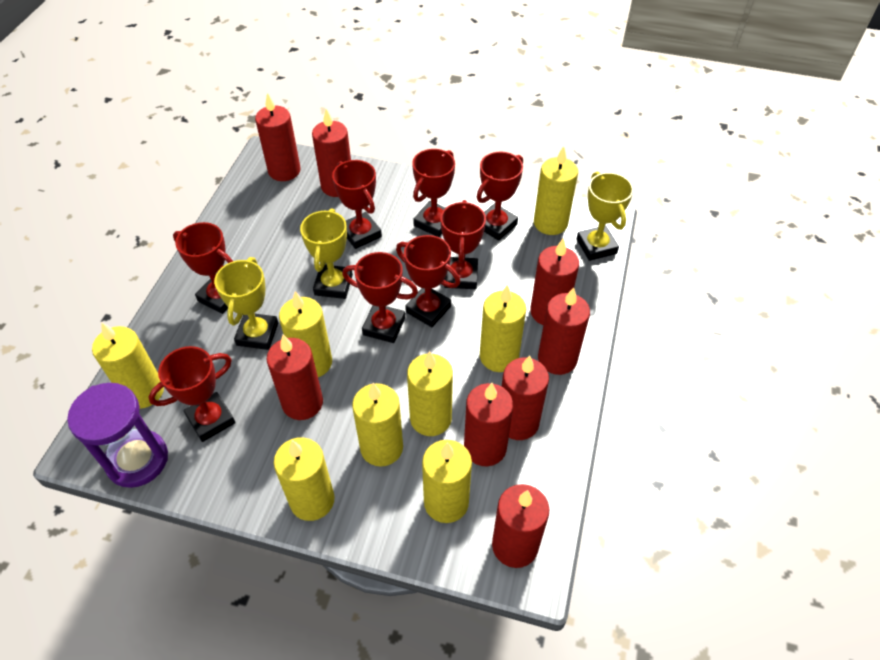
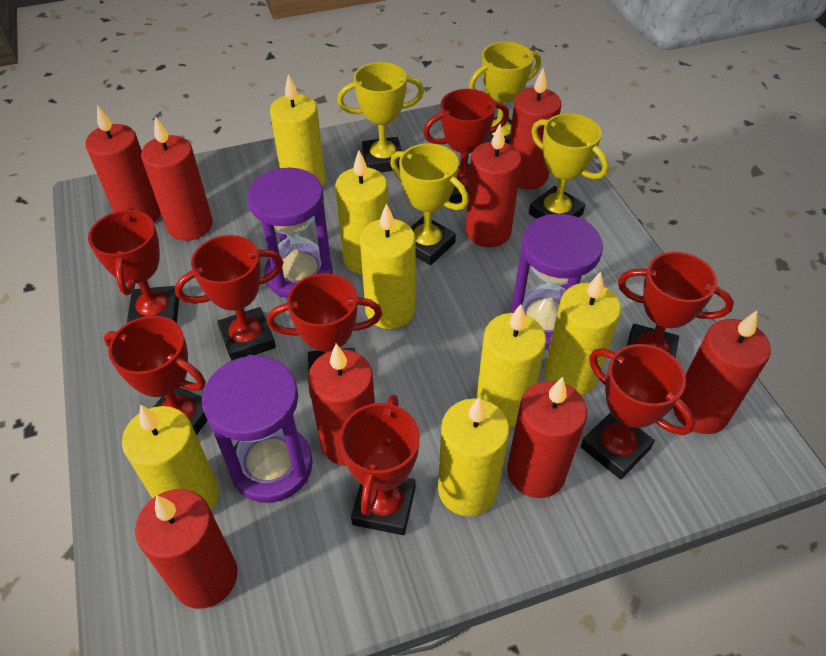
purple hourglass: [67,383,168,488] = 1 -> [202,355,313,503] [247,168,333,298] [510,214,603,350] = 3
yellow candle: [92,322,164,409] [274,437,335,521] [279,292,332,377] [352,383,403,467] [407,351,453,436] [422,440,472,523] [480,285,526,372] [534,146,578,235] = 8 -> [122,404,219,511] [270,74,326,187] [335,150,388,274] [360,204,416,329] [438,396,510,516] [476,304,546,427] [544,272,621,396] = 7
yellow trophy: [214,257,278,350] [300,208,353,299] [577,172,634,261] = 3 -> [337,62,424,172] [390,143,469,265] [469,42,541,144] [529,113,608,219] = 4

